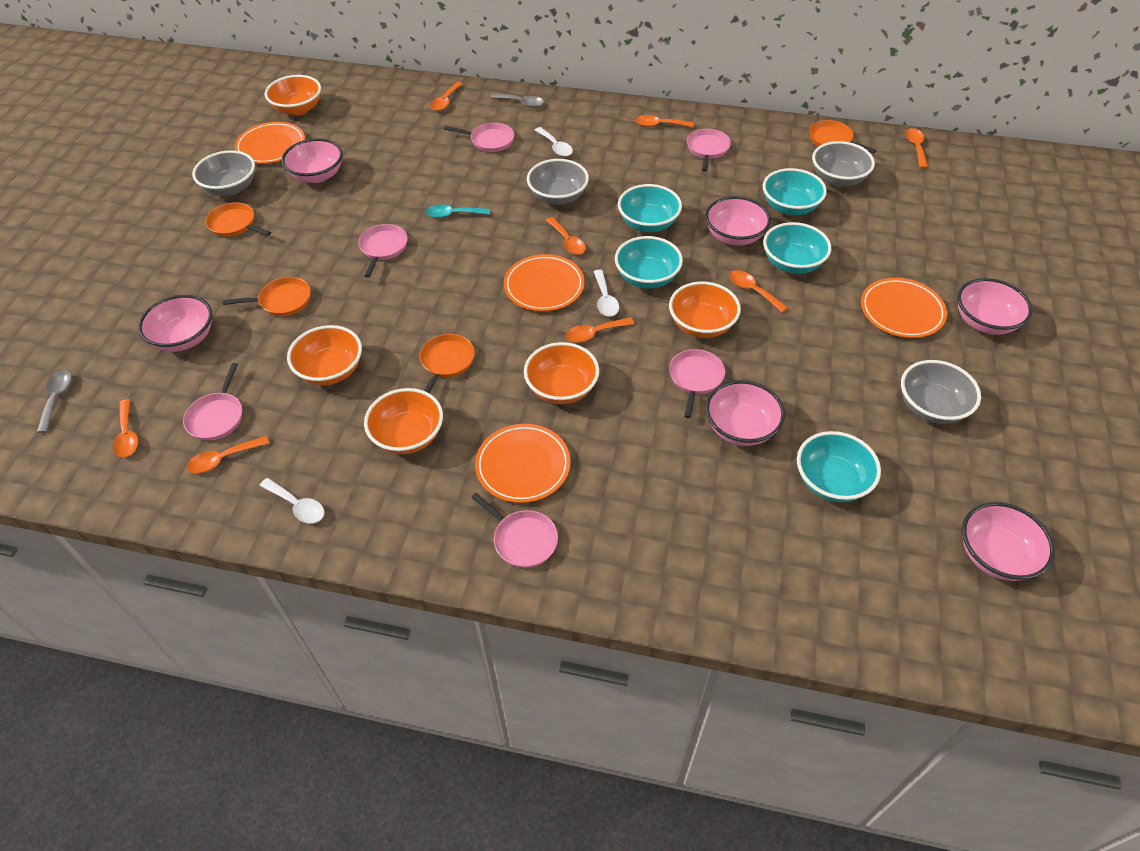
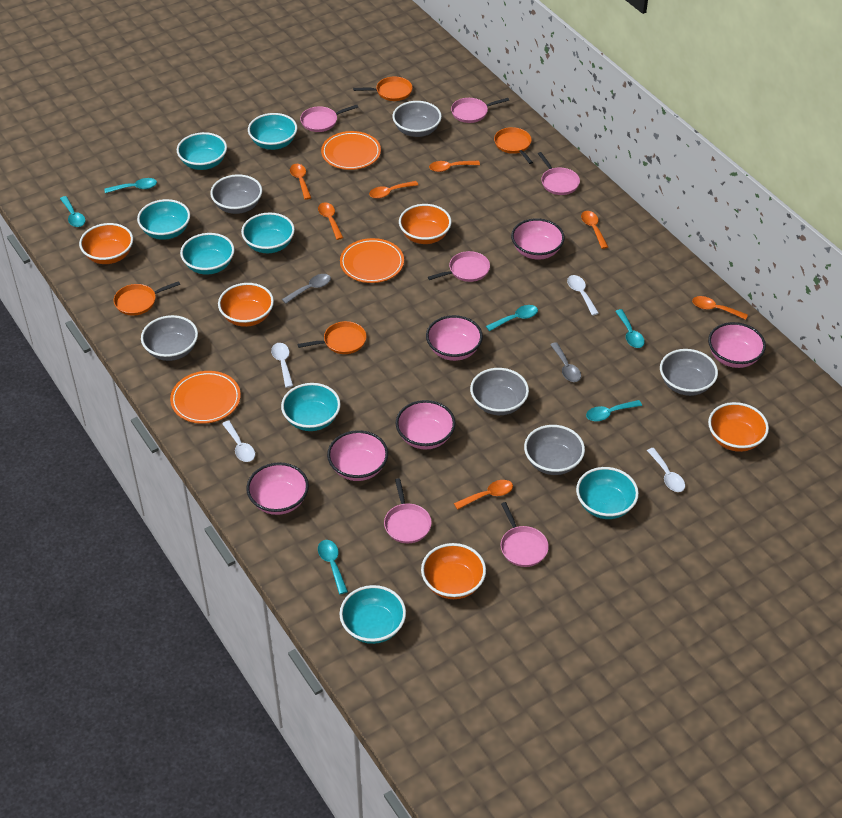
grey bowl: [192,150,255,196] [527,159,589,205] [812,141,875,187] [901,360,981,424] = 4 -> [141,315,198,361] [210,174,262,214] [392,101,442,137] [470,368,529,415] [524,425,585,475] [660,349,718,396] = 6
orange plate: [235,122,305,164] [475,424,571,503] [504,254,585,311] [861,278,947,338] = 4 -> [170,371,241,424] [321,131,381,170] [340,238,404,283] = 3
orange spoon: [113,399,139,457] [187,436,269,473] [430,82,463,111] [546,217,586,255] [566,317,634,343] [635,115,694,127] [729,270,788,313] [905,128,928,168] = 8 -> [290,164,311,200] [318,202,343,240] [369,181,418,199] [429,160,480,172] [454,480,513,510] [581,211,608,249] [692,296,748,320] = 7
turquoise bowl: [615,236,683,289] [618,184,682,232] [763,168,827,215] [763,222,831,274] [797,431,881,502] = 5 -> [137,199,190,240] [177,132,227,170] [180,233,235,275] [241,213,295,253] [248,113,297,150] [281,383,341,431] [339,585,406,644] [576,467,639,519] = 8
turquoise spoon: [425,204,490,218] = 1 -> [60,196,85,227] [104,178,157,193] [318,540,348,594] [486,305,538,331] [586,400,642,421] [615,309,645,348] = 6
white spoon: [260,478,325,523] [535,127,573,157] [594,270,619,316] = 3 -> [222,421,255,462] [271,343,293,388] [567,275,599,316] [647,448,685,492] = 4

